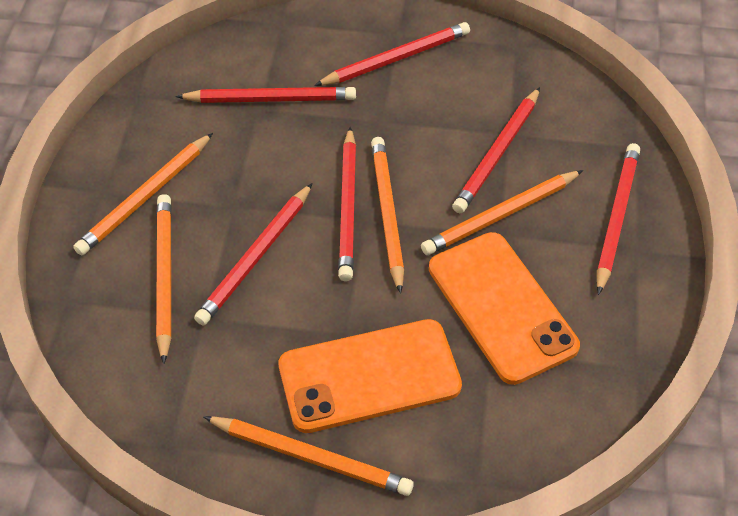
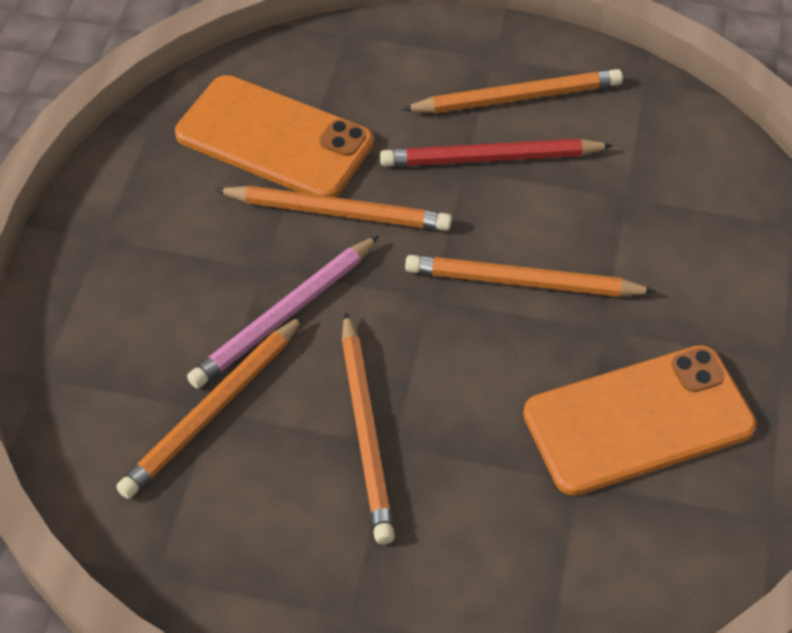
pink pencil: none = 0 -> [187,235,379,389] = 1
red pencil: [175,87,356,103] [194,183,312,325] [314,22,470,86] [338,127,356,281] [452,87,540,213] [597,143,640,295] = 6 -> [380,139,614,167] = 1

